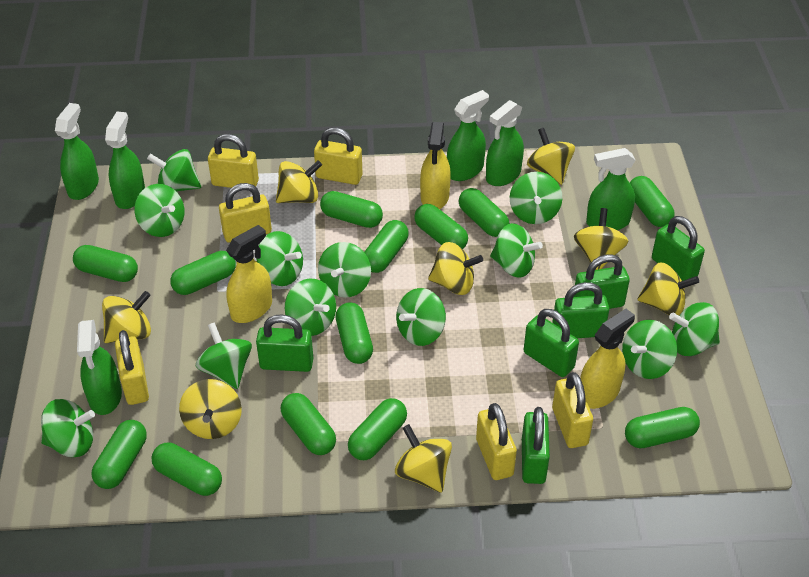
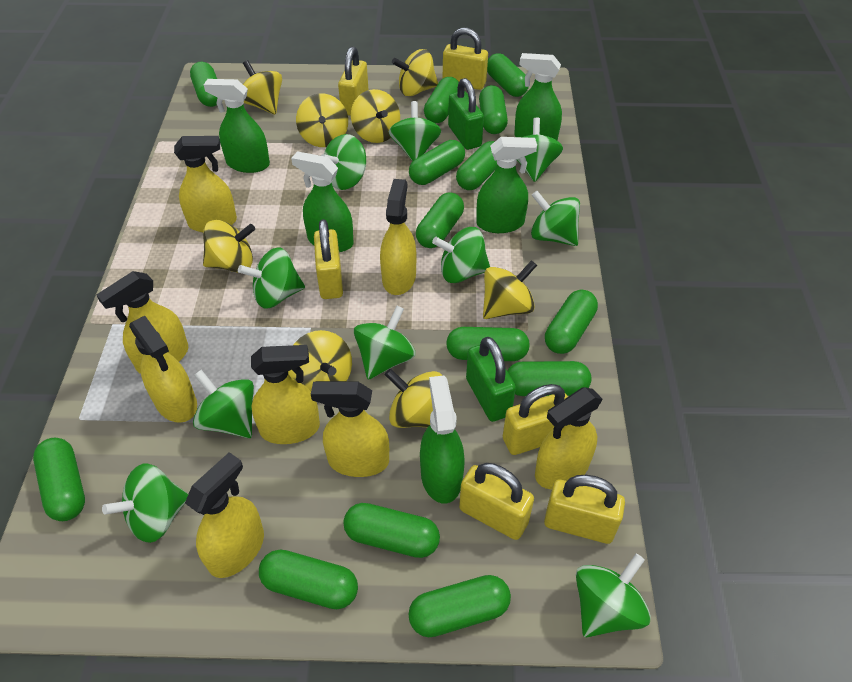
green capsule: [73,245,138,282] [92,420,147,489] [151,442,222,496] [170,251,236,295] [281,393,336,455] [320,191,383,228] [336,302,373,364] [348,398,407,460] [365,220,409,273] [414,204,468,249] [459,188,509,237] [625,407,700,448] [630,176,674,227] = 13 -> [33,438,85,521] [190,62,218,107] [259,550,358,609] [343,503,440,558] [408,575,511,637] [409,140,465,185] [416,192,464,248] [424,77,459,123] [446,327,530,361] [456,141,497,190] [479,85,508,134] [487,53,529,97] [507,361,591,396] [545,290,598,354] = 14
green padlock: [256,314,313,372] [522,407,550,484] [524,309,579,377] [552,282,609,338] [574,254,630,309] [652,216,705,281] = 6 -> [448,78,484,150] [466,337,516,422] = 2
green spinning top: [41,399,95,457] [134,184,184,237] [147,149,201,192] [196,322,252,389] [256,231,303,286] [285,278,336,336] [318,242,371,298] [396,288,446,346] [490,223,543,278] [510,172,562,224] [622,320,677,379] [669,302,720,356] = 12 -> [102,464,188,543] [193,370,254,438] [238,248,305,309] [321,134,366,190] [354,306,416,379] [389,101,441,161] [432,227,490,283] [517,118,563,182] [531,191,580,246] [576,554,651,637] = 10
green spray bottle: [55,103,99,200] [77,320,122,415] [105,111,145,209] [447,90,489,181] [486,100,524,186] [586,148,635,230] = 6 -> [204,79,270,173] [291,151,354,252] [420,376,465,503] [476,137,537,233] [514,53,562,141] = 5
yellow spray bottle: [226,225,272,323] [420,122,451,209] [580,309,635,409] = 3 -> [96,271,188,374] [129,316,197,423] [174,136,237,232] [185,452,264,578] [251,345,320,444] [311,381,389,477] [380,179,417,295] [535,387,603,490] = 8

